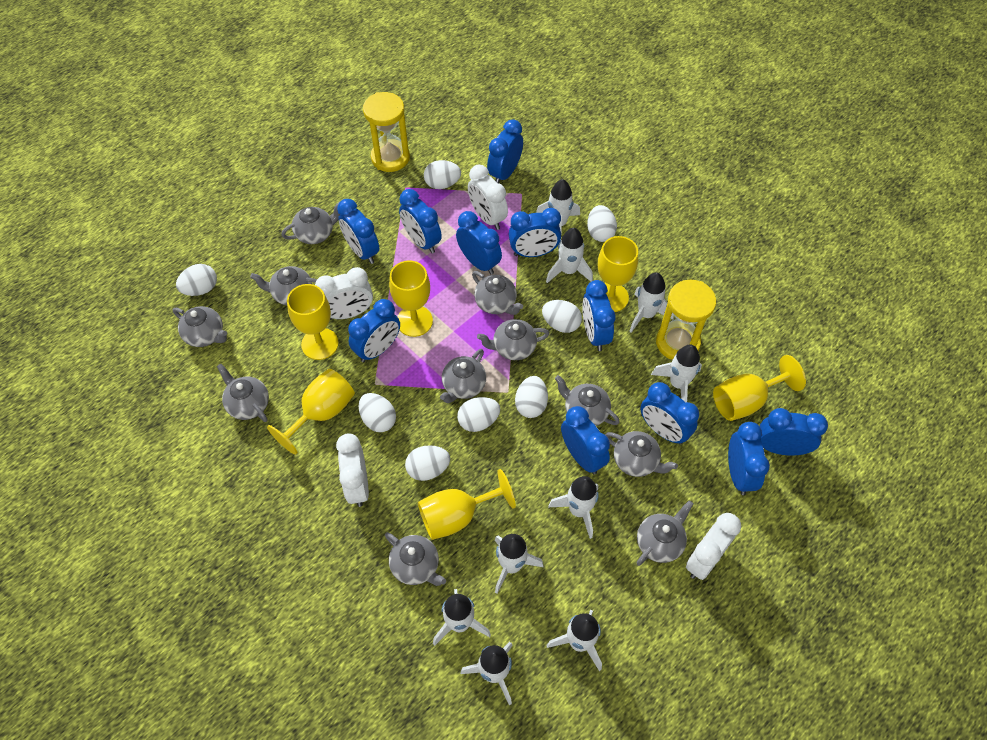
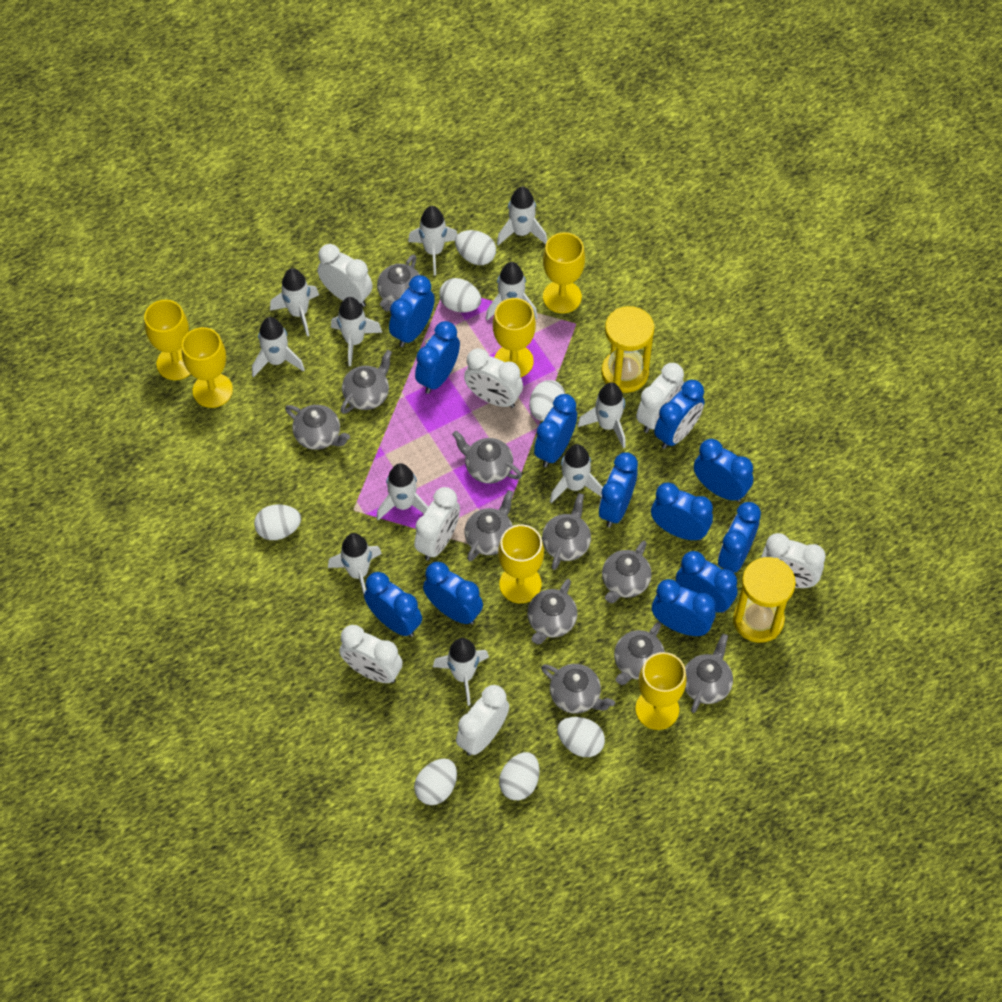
blue clock: [337,199,379,264] [348,299,400,362] [399,189,442,254] [456,211,502,274] [487,119,523,183] [509,208,561,257] [561,406,610,474] [582,280,616,351] [640,382,699,445] [728,422,770,495] [760,408,828,456] = 11 -> [364,572,422,637] [389,275,435,347] [415,321,460,394] [423,562,483,625] [534,394,577,467] [599,452,638,527] [651,483,713,541] [652,579,715,636] [654,380,705,449] [676,551,738,613] [694,439,753,502] [718,502,761,572] = 12
white clock: [315,267,373,320] [336,434,369,507] [468,164,508,230] [686,513,741,580] = 4 -> [318,244,373,307] [339,625,403,683] [414,487,460,561] [456,685,509,756] [464,348,523,408] [636,363,684,433] [761,533,826,588] = 7
white egg: [176,264,217,296] [359,393,396,432] [405,445,450,481] [424,160,461,189] [457,397,500,432] [515,376,548,418] [542,300,582,333] [587,205,617,242] = 8 -> [254,504,301,540] [414,759,457,805] [439,278,481,313] [455,230,496,265] [499,752,540,800] [529,380,565,420] [557,717,605,757] = 7
white rocket: [433,589,491,646] [461,642,513,705] [495,534,543,594] [536,179,580,241] [546,228,593,283] [547,609,602,671] [548,476,599,539] [629,272,674,333] [651,345,702,402] = 9 -> [252,317,305,377] [270,268,319,336] [328,533,382,595] [331,297,382,366] [376,463,428,520] [408,206,458,275] [433,638,489,706] [486,262,538,320] [497,186,547,245] [550,444,603,503] [578,382,626,448] = 11

